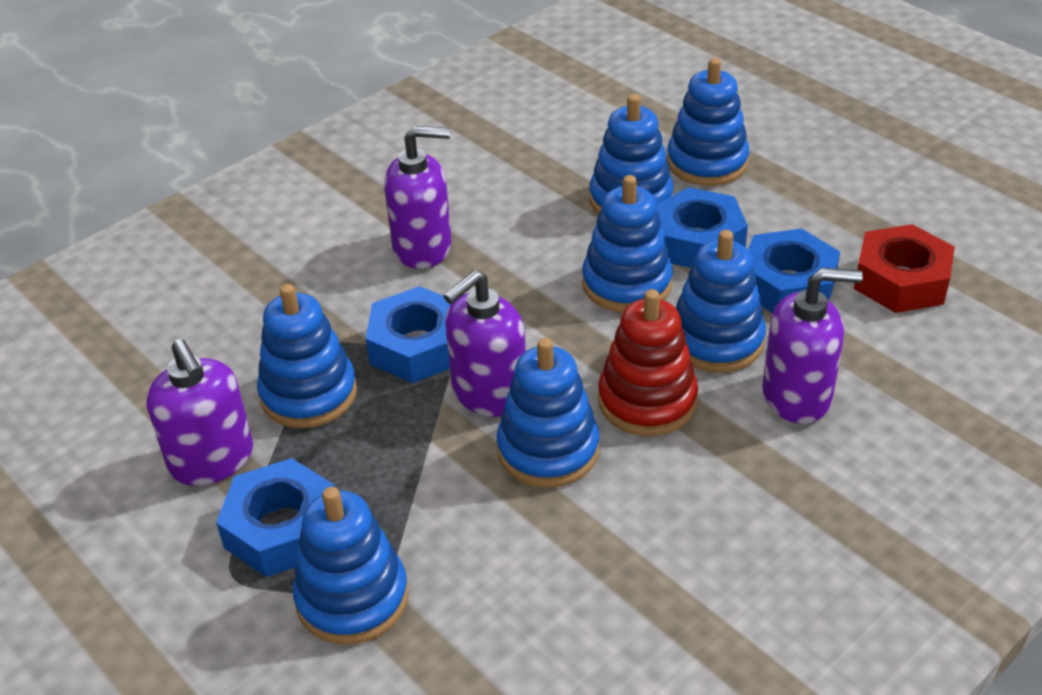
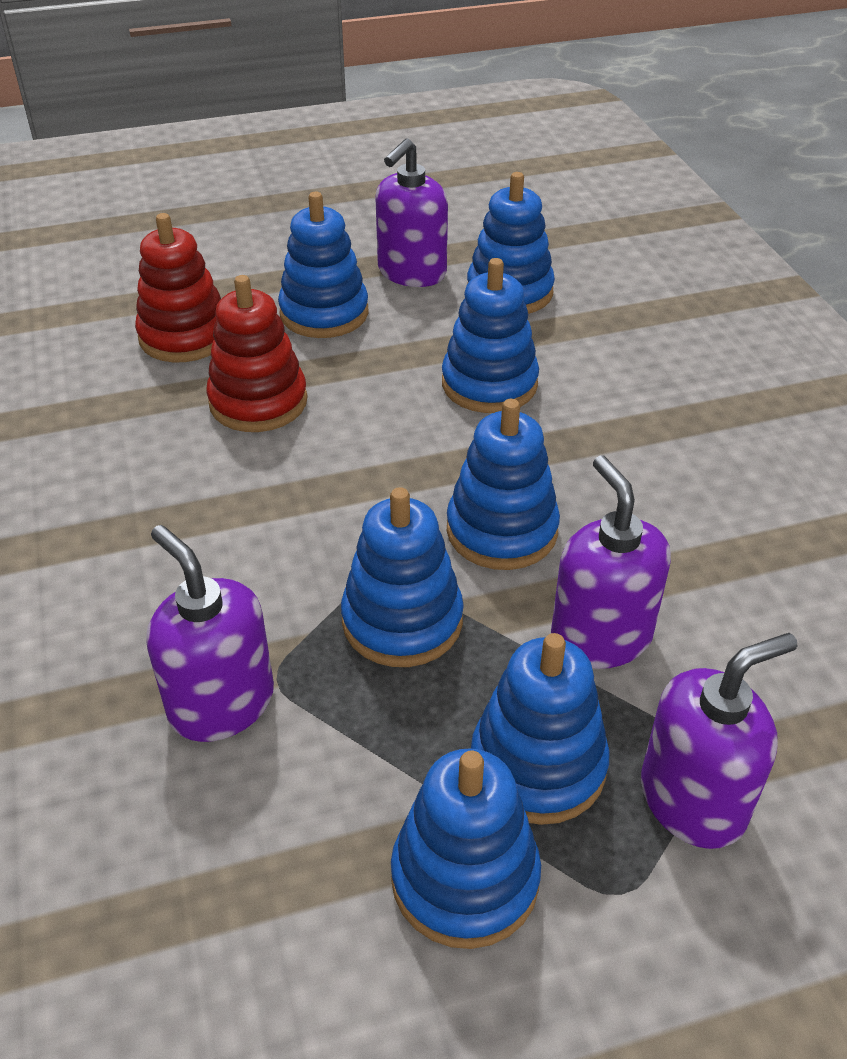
blue nut: [216,458,335,577] [366,286,451,383] [656,187,748,268] [748,228,840,314] = 4 -> none = 0
red nut: [854,224,955,313] = 1 -> none = 0
red stacking toy: [598,289,698,436] = 1 -> [135,213,221,362] [206,275,308,432] = 2

